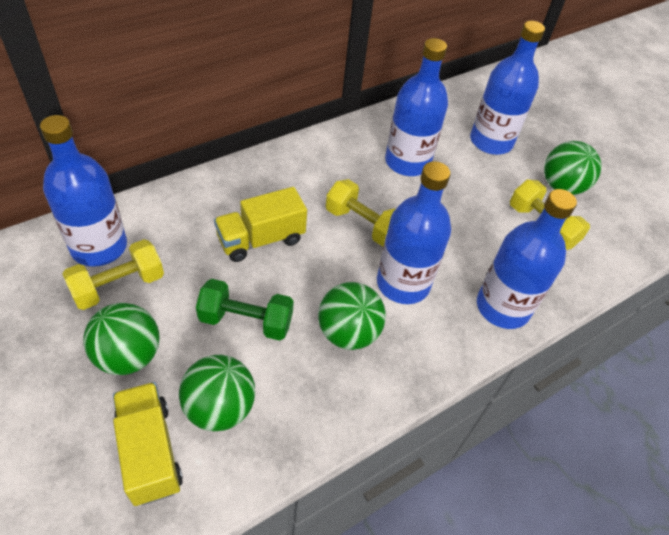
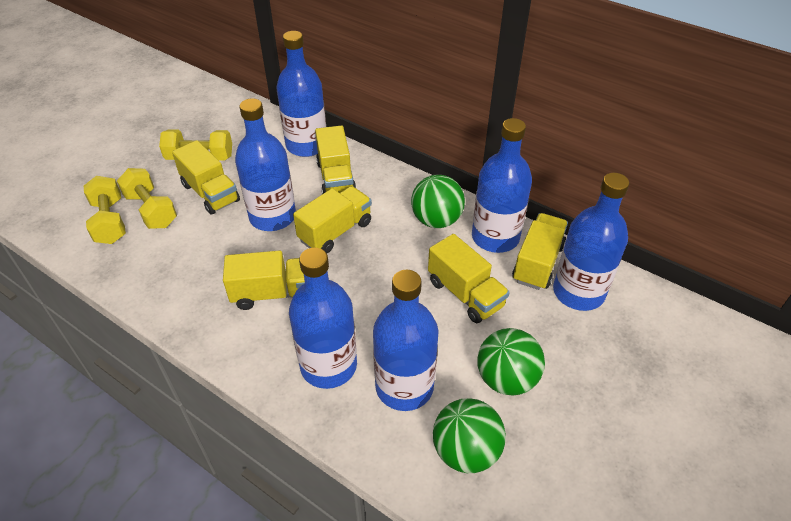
blue bottle: [40,115,127,267] [377,161,451,304] [385,38,448,176] [470,21,545,155] [477,189,577,329] = 5 -> [235,98,296,231] [276,31,326,157] [289,248,357,389] [373,270,439,411] [472,118,532,253] [553,173,629,311] = 6
green ball: [83,303,160,375] [179,355,255,431] [318,282,386,350] [544,141,602,195] = 4 -> [411,175,465,228] [433,398,506,473] [477,328,545,395] = 3
green dumbbell: [196,279,294,341] = 1 -> none = 0
yellow truck: [113,382,183,506] [214,187,307,262] = 2 -> [172,140,240,214] [223,250,305,310] [293,186,372,253] [315,125,356,194] [428,234,510,323] [512,213,568,290] = 6

